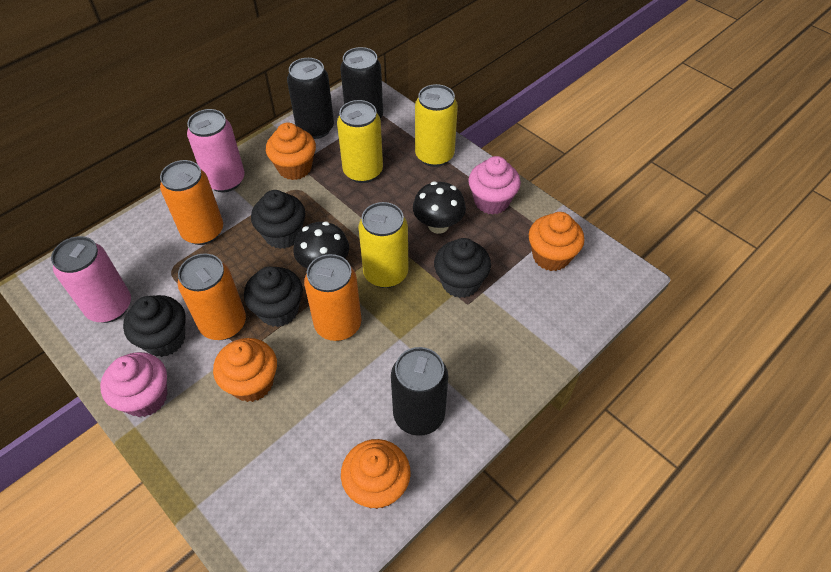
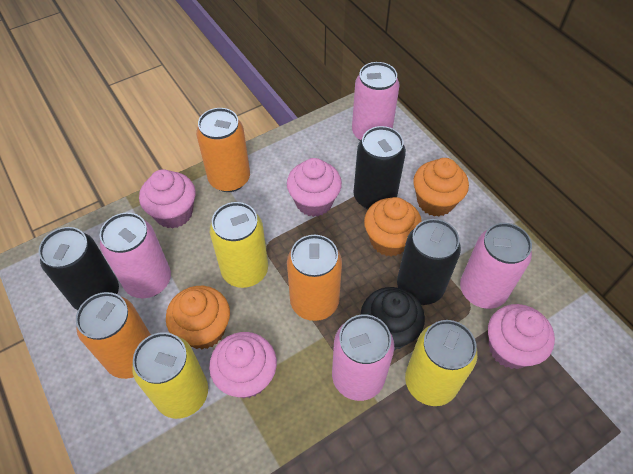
black cupcake: [123,295,186,357] [244,266,303,327] [251,190,305,249] [434,238,491,298] = 4 -> [361,287,425,351] = 1
black mushroom: [293,222,349,269] [413,181,466,234] = 2 -> none = 0
orange cupcake: [213,338,277,402] [266,123,316,180] [341,439,411,509] [529,212,584,271] = 4 -> [166,286,230,349] [364,197,422,257] [413,158,469,216] = 3
pink can: [51,236,131,323] [187,109,245,192] = 2 -> [100,212,171,299] [332,314,394,401] [352,62,399,141] [460,223,532,309] = 4
pink cupcake: [100,352,168,417] [468,156,521,214] = 2 -> [139,169,196,229] [209,332,277,398] [287,158,342,217] [488,304,555,369] = 4

